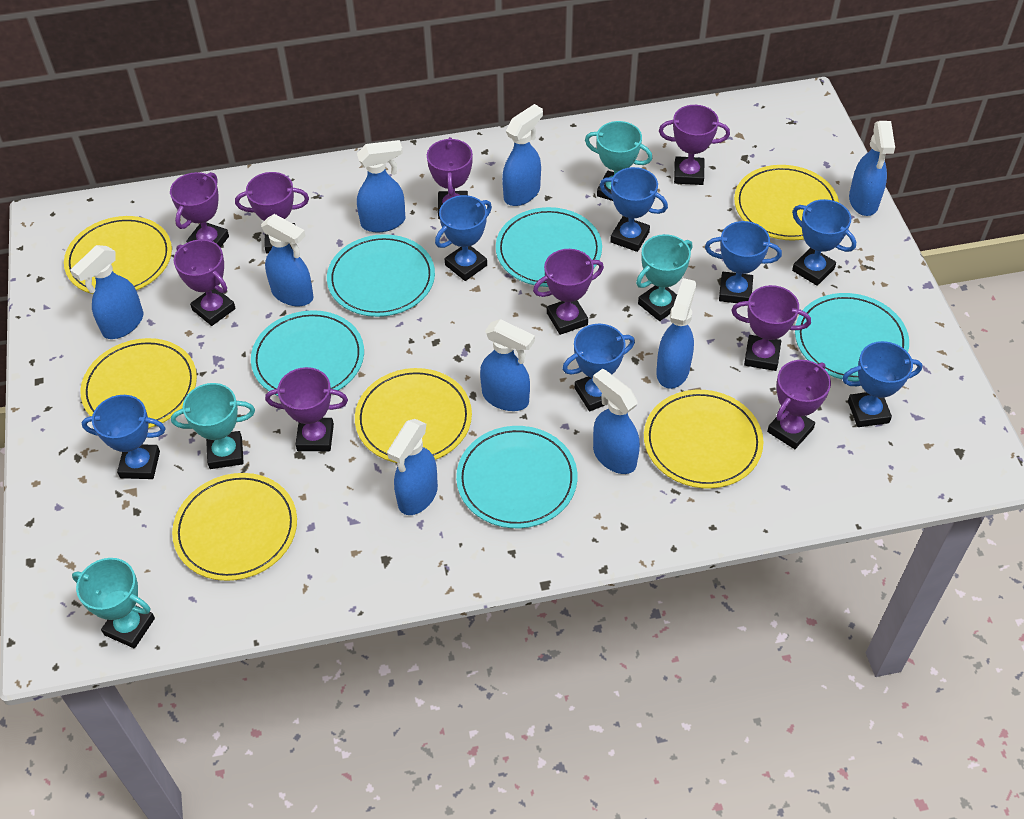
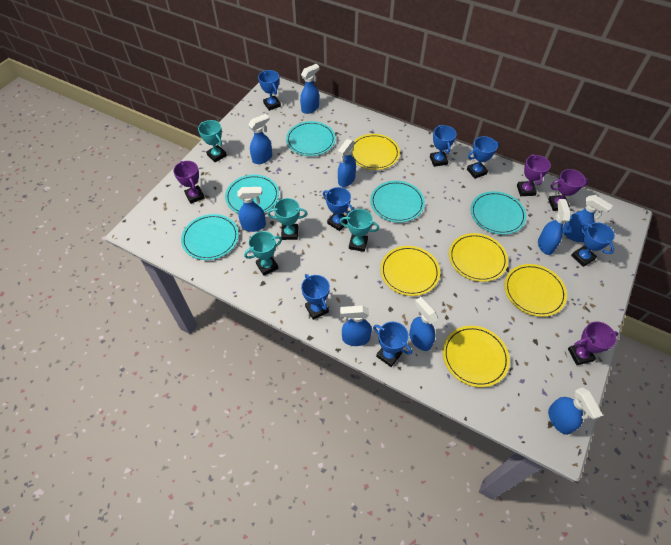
purple trophy: [170,172,229,248] [174,239,236,326] [235,172,309,254] [265,367,348,451] [427,137,473,219] [533,249,604,335] [659,105,730,185] [731,285,811,371] [767,360,831,449] = 9 -> [173,161,205,204] [517,154,551,196] [548,169,589,211] [568,321,619,365] = 4
yellow plate: [64,216,172,294] [80,338,197,428] [172,473,297,581] [355,368,472,463] [644,390,763,488] [734,165,839,241] = 6 -> [351,134,400,170] [380,246,440,296] [443,326,510,387] [449,233,508,282] [504,264,567,317] = 5

